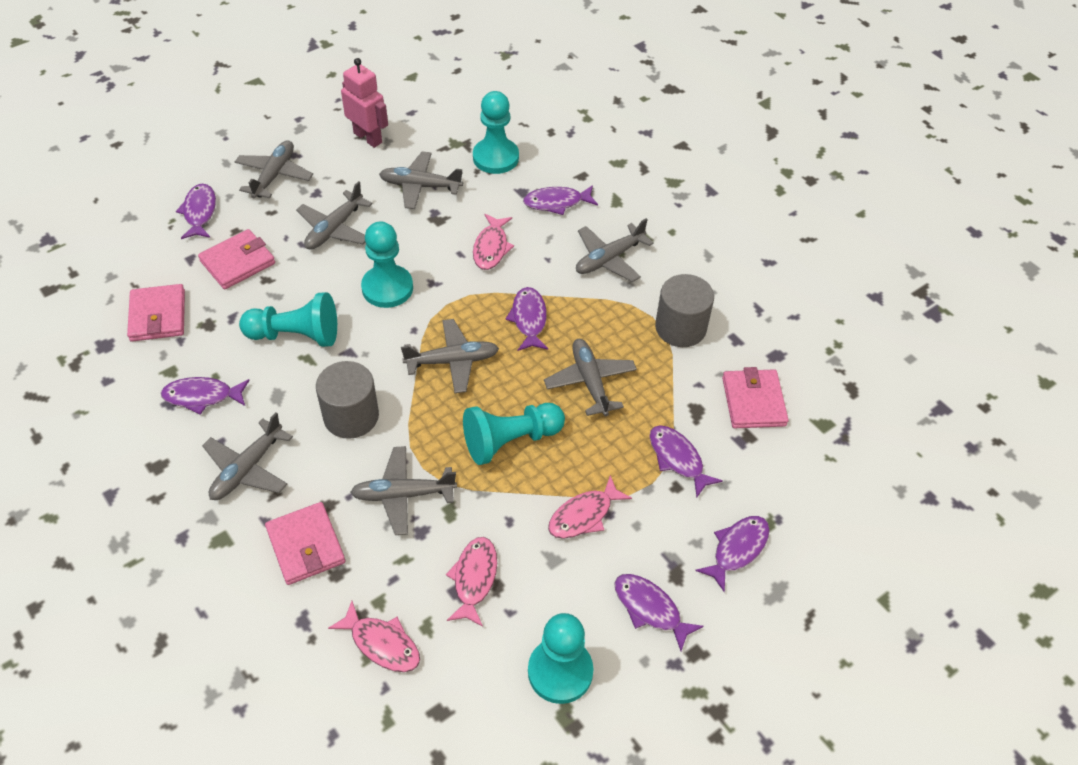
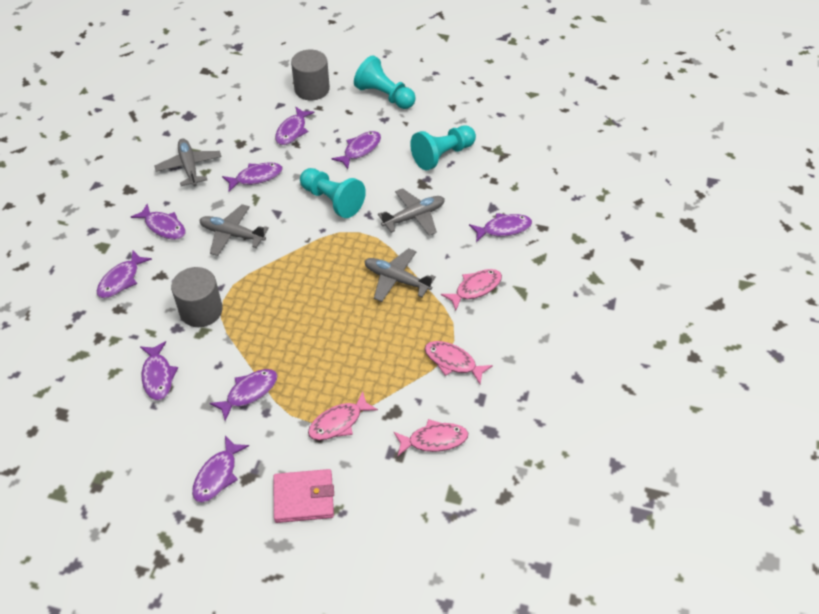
grey plane: [202,412,293,500] [235,140,313,198] [296,181,373,250] [350,446,457,535] [379,151,463,209] [401,319,499,393] [544,339,637,416] [576,218,654,282] = 8 -> [155,138,221,186] [199,204,269,256] [364,248,436,302] [378,188,445,236] = 4
pink robot: [341,58,388,148] = 1 -> none = 0
pink wallet: [127,284,185,341] [198,229,275,289] [265,502,345,585] [722,367,789,428] = 4 -> [273,469,334,523] = 1
purple fish: [161,377,250,414] [176,184,216,239] [505,287,548,351] [523,185,598,215] [614,574,704,651] [649,425,723,497] [695,516,770,592] = 7 -> [97,250,152,298] [131,204,185,240] [140,341,178,400] [192,436,249,503] [210,369,278,421] [222,162,283,191] [275,106,315,145] [332,131,381,169] [469,213,532,242] = 9
turquoise pawn: [239,292,337,347] [361,221,413,308] [463,403,565,465] [473,91,519,174] [528,613,593,704] = 5 -> [300,168,366,218] [354,55,416,109] [410,126,476,170] = 3

